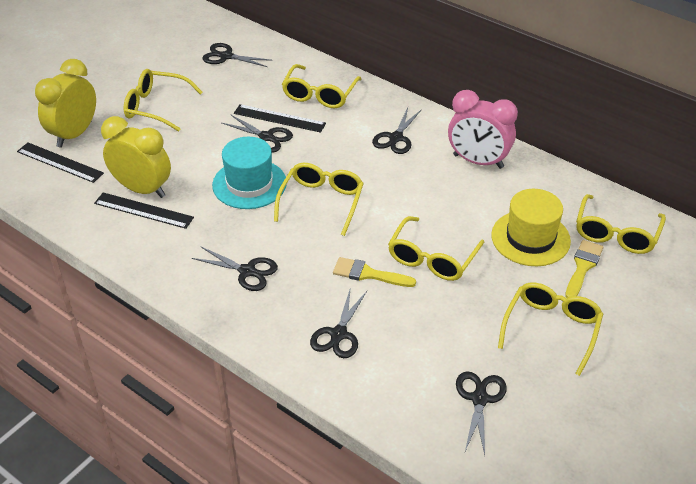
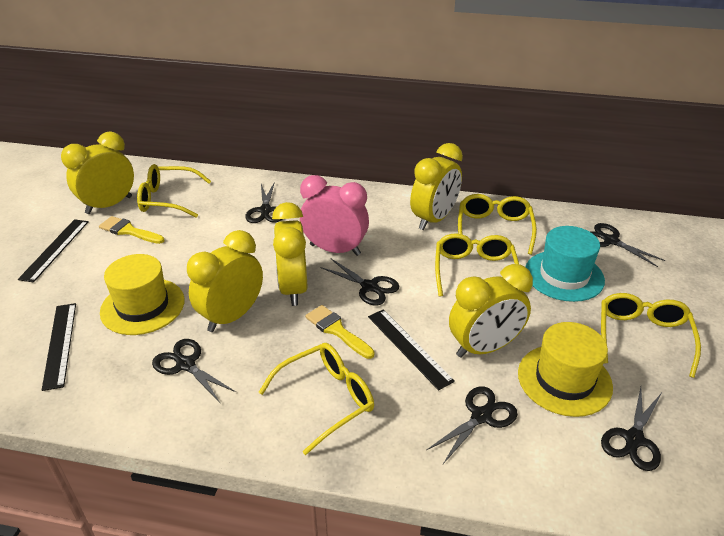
yellow clock: [35,59,96,148] [101,116,171,198] = 2 -> [61,131,134,214] [187,230,263,332] [272,202,308,306] [410,143,463,230] [449,264,533,358] = 5
yellow glasses: [123,69,203,132] [274,163,364,236] [282,64,361,108] [388,216,484,281] [498,283,603,376] [576,194,666,254] = 6 -> [137,164,211,218] [258,343,374,455] [435,233,519,297] [458,194,537,255] [601,293,701,378] = 5
yellow hat: [491,189,571,266] = 1 -> [100,254,185,335] [518,322,613,417] = 2

